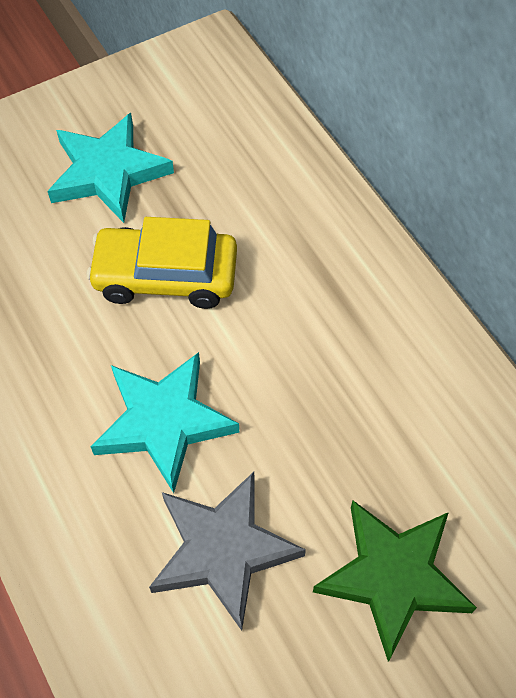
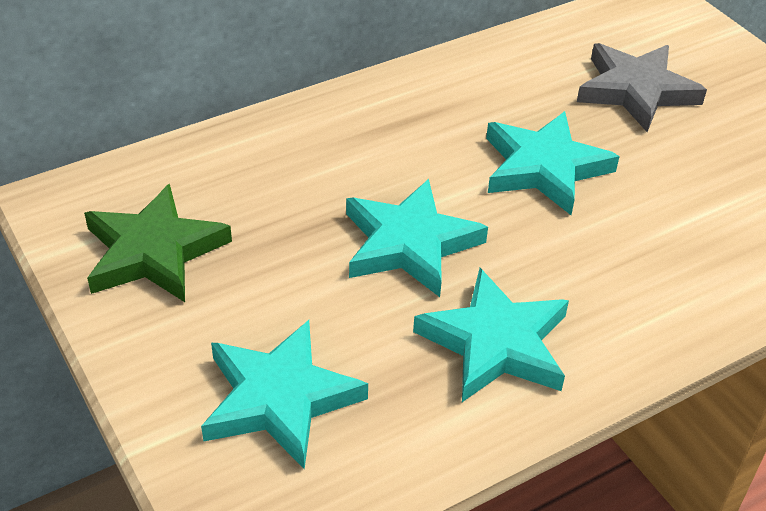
turquoise star: [47,113,174,223] [90,352,239,493] = 2 -> [201,320,368,469] [346,179,488,297] [413,268,569,402] [486,111,620,215] = 4
yellow car: [87,217,237,309] = 1 -> none = 0

